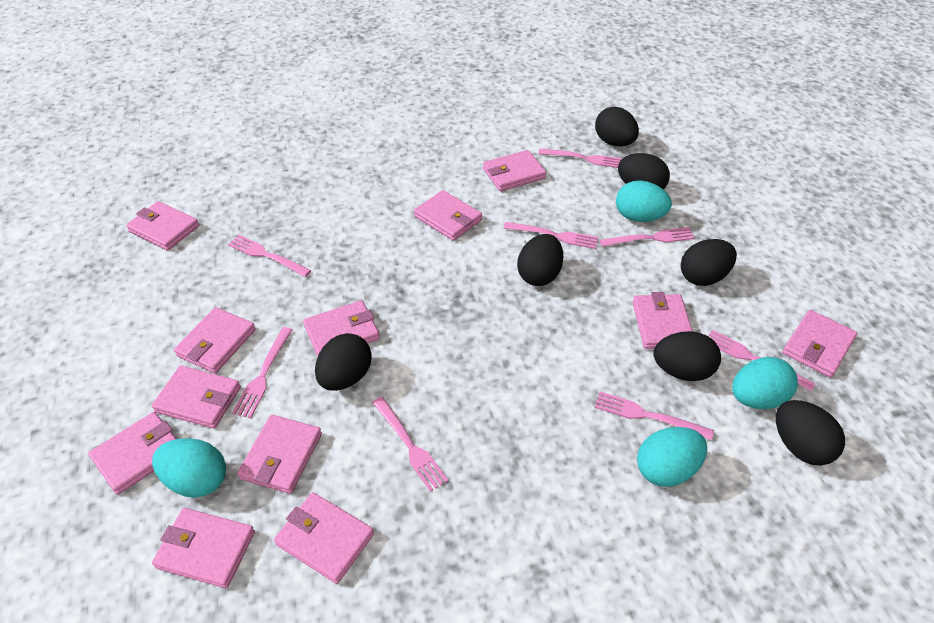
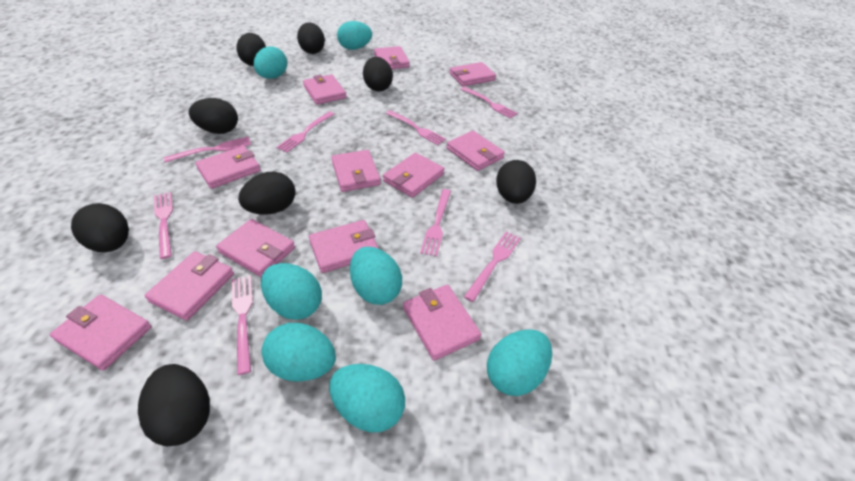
black egg: [315,333,372,391] [517,234,563,286] [595,107,639,146] [618,153,670,190] [653,331,721,381] [681,239,737,286] [776,400,845,466] = 7 -> [71,203,129,252] [138,364,210,446] [189,98,238,134] [236,33,266,66] [238,172,295,215] [297,22,325,54] [363,57,393,92] [496,160,536,204] = 8
turquoise egg: [152,438,226,498] [616,180,672,222] [637,427,707,487] [732,357,798,409] = 4 -> [254,46,287,79] [261,263,322,320] [262,323,336,382] [329,364,405,432] [337,21,372,50] [350,247,402,305] [487,329,552,396] = 7

